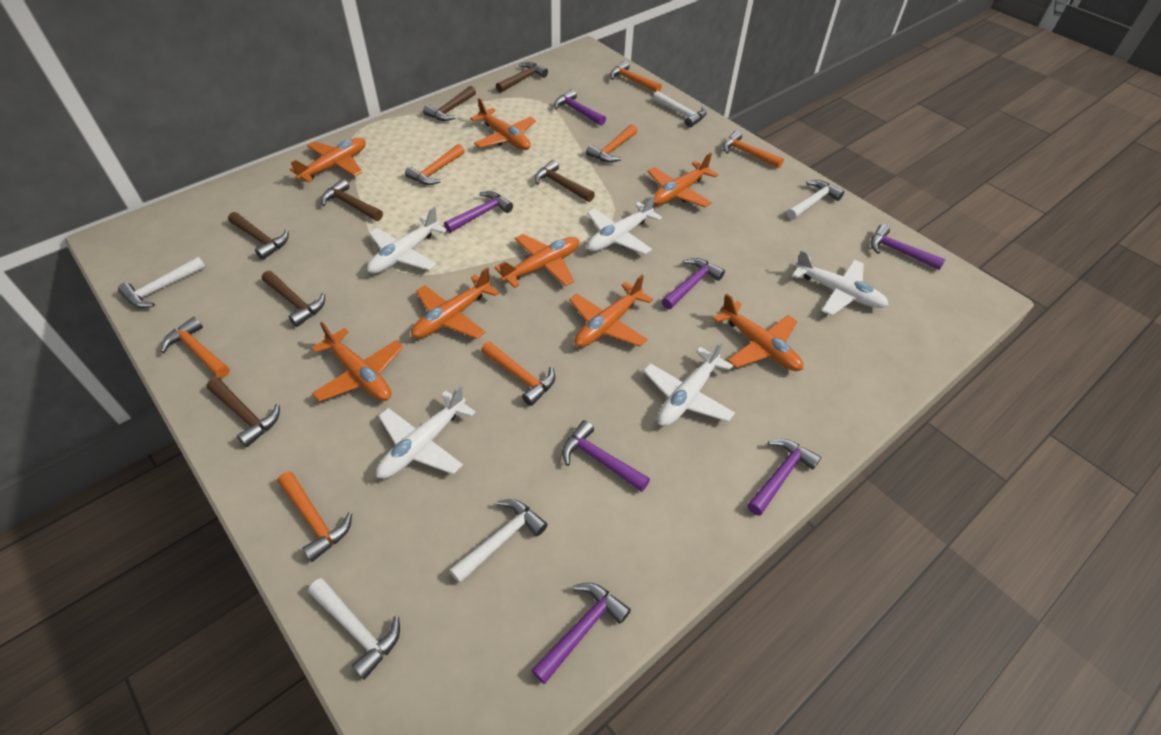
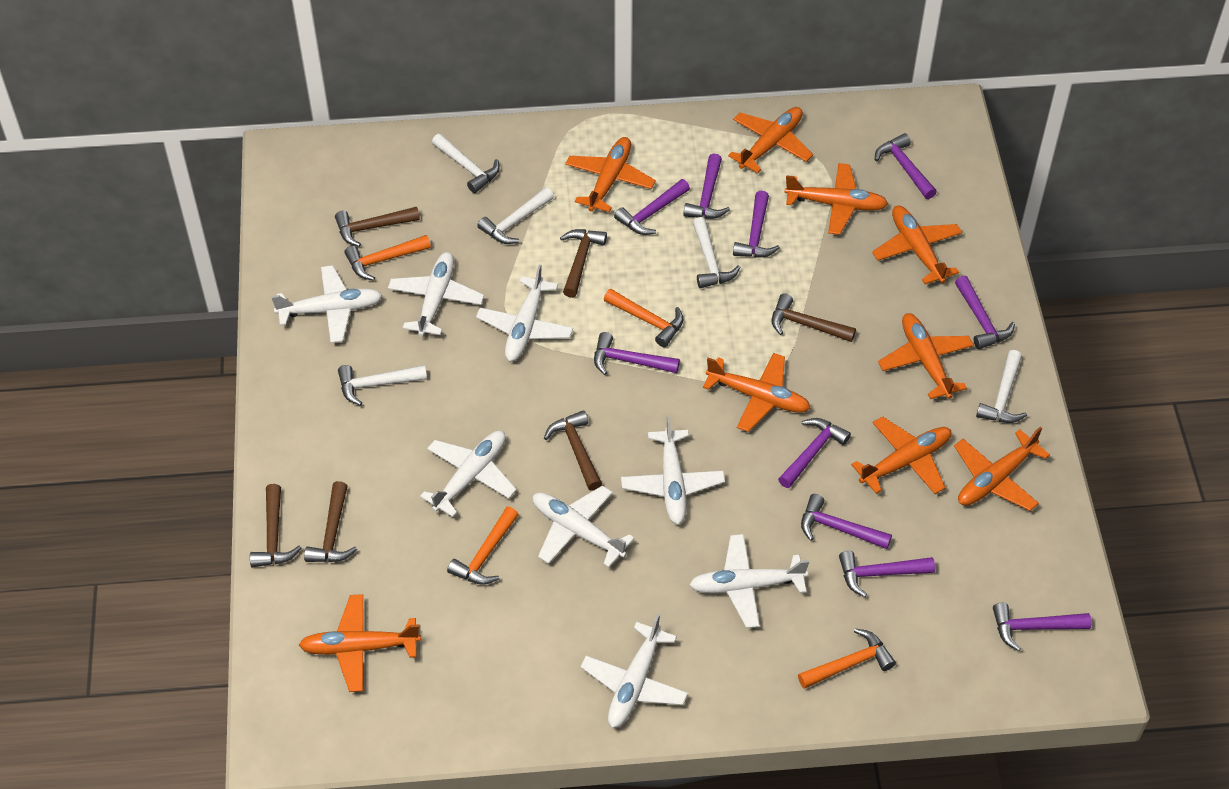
brown hammer: [206,378,280,447] [228,212,289,260] [262,271,325,327] [321,179,383,221] [423,86,476,121] [496,62,548,93] [534,160,595,202] = 7 -> [250,484,301,567] [304,481,357,562] [335,207,420,247] [544,410,602,491] [560,229,607,298] [772,293,856,342] = 6
orange hammer: [161,317,230,378] [277,471,352,562] [405,144,465,185] [481,341,555,406] [586,124,637,163] [610,61,662,92] [722,130,784,168] = 7 -> [344,235,431,281] [447,507,519,585] [604,289,684,347] [798,628,896,689] = 4
orange plane: [290,138,366,183] [312,322,404,402] [411,267,499,339] [470,98,536,150] [495,234,579,288] [569,275,653,348] [647,152,718,208] [713,293,803,371] = 8 -> [299,594,421,692] [565,137,656,212] [703,353,810,432] [728,107,813,173] [784,163,888,235] [851,416,951,494] [872,206,962,284] [878,313,974,399] [954,427,1050,511] = 9
purple hammer: [444,191,513,233] [531,583,631,684] [554,89,606,126] [562,420,650,492] [662,258,725,309] [748,439,821,516] [871,224,946,270] = 7 -> [594,332,680,375] [614,179,690,235] [683,153,730,219] [733,191,780,258] [778,418,851,488] [801,494,892,549] [839,551,935,597] [875,133,937,199] [955,276,1015,349] [993,603,1091,651] = 10
white plane: [367,207,447,274] [376,385,476,479] [587,194,662,255] [643,340,735,426] [792,250,889,316] = 5 -> [271,265,382,343] [388,252,484,337] [420,431,517,517] [476,264,573,362] [533,485,634,567] [581,614,688,728] [621,415,725,524] [690,534,809,628] = 8

